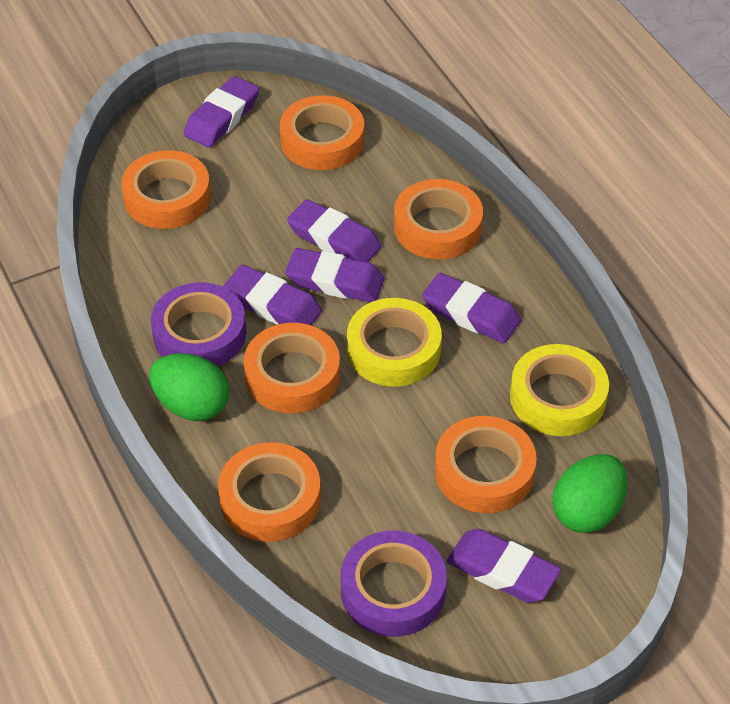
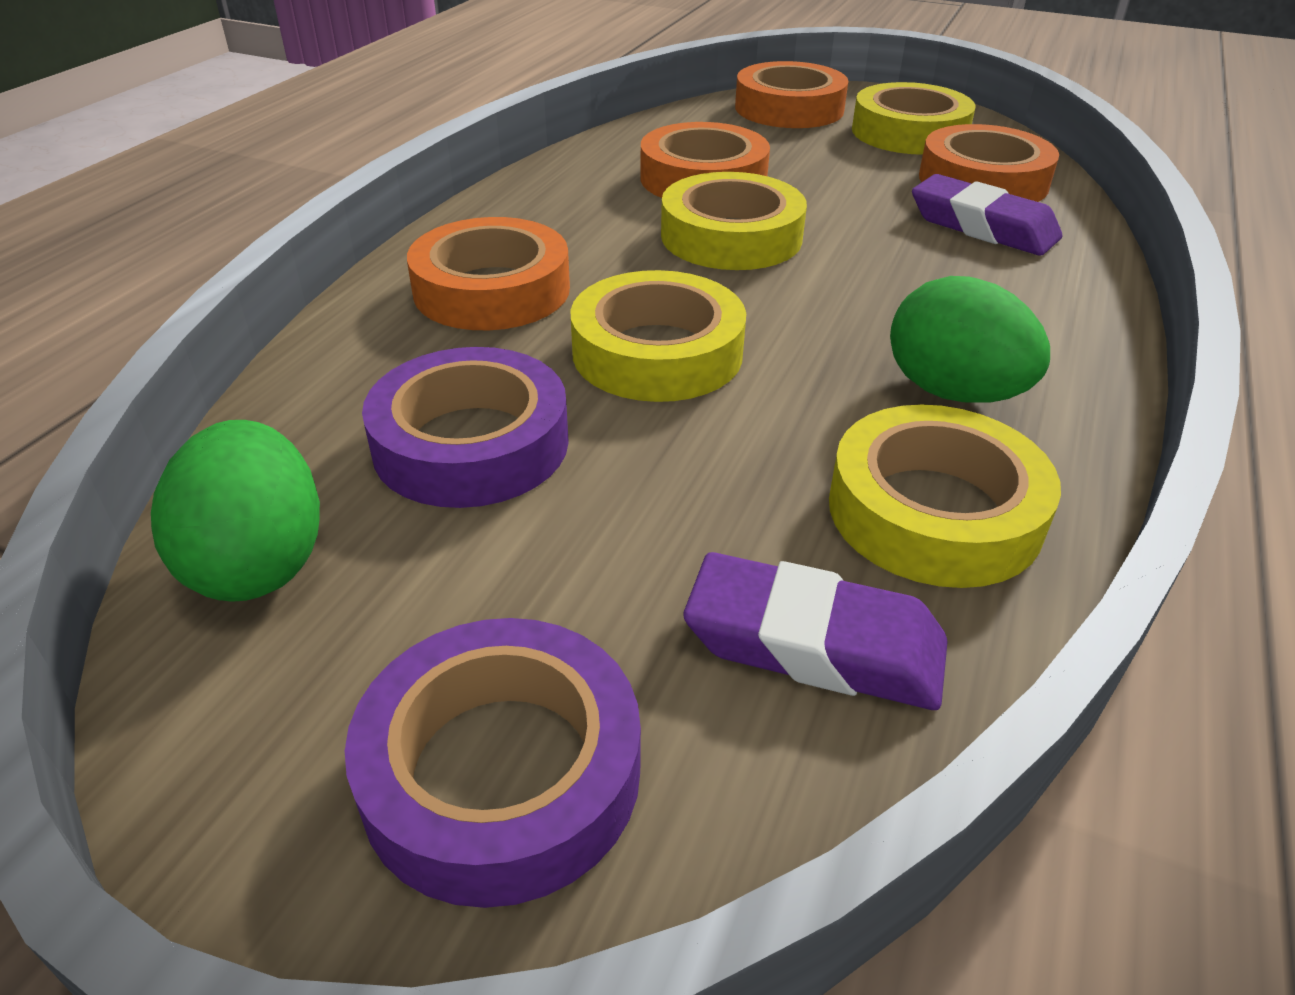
orange tape: [121,150,211,229] [218,442,321,542] [244,323,340,413] [280,95,364,170] [394,179,483,259] [435,416,537,513] = 6 -> [407,217,570,330] [640,122,770,198] [735,61,849,128] [919,124,1059,202] = 4
purple eraser: [184,76,259,147] [223,265,322,325] [285,248,385,302] [287,199,382,262] [422,273,521,343] [447,529,561,603] = 6 -> [684,552,948,710] [912,174,1062,255] = 2
yellow tape: [347,298,442,387] [510,344,609,436] = 2 -> [570,270,746,402] [661,172,807,270] [829,405,1061,588] [852,82,976,155] = 4

